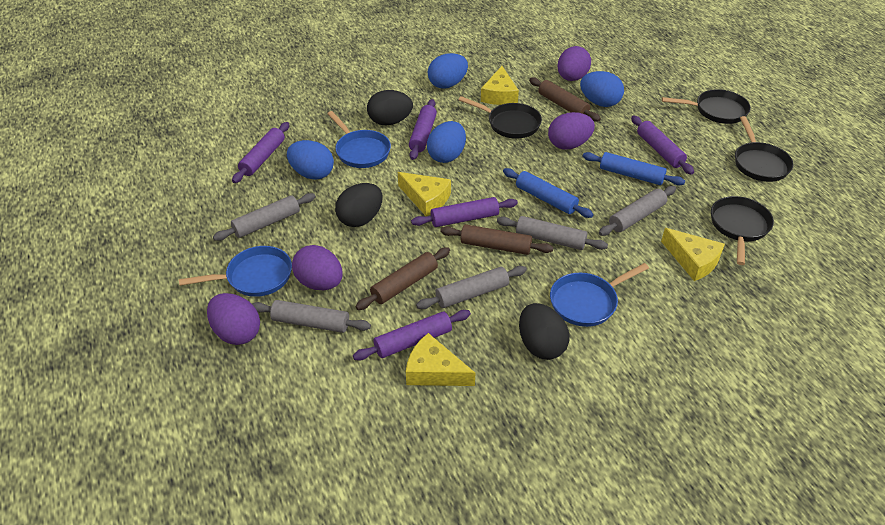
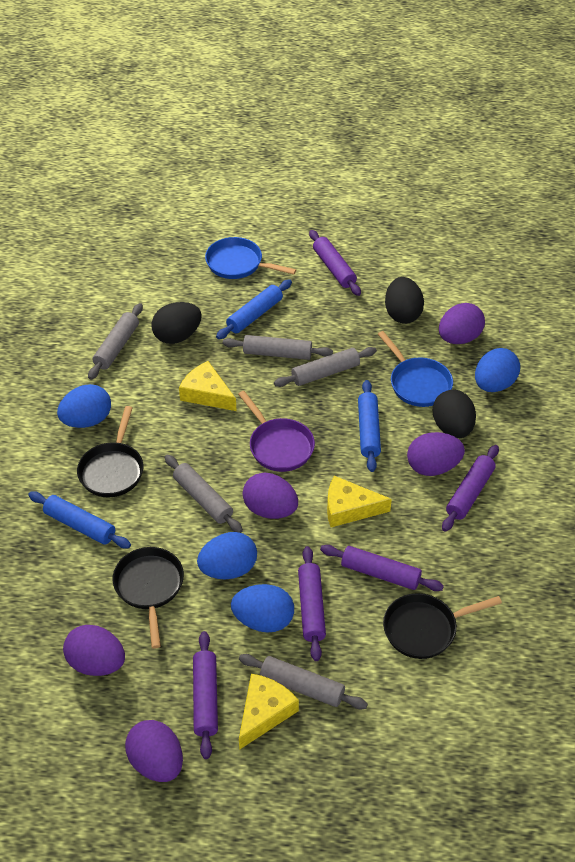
black pan: [459,96,542,139] [662,89,751,124] [711,196,774,265] [735,116,794,182] = 4 -> [77,406,144,497] [113,547,184,649] [383,593,502,659] = 3
blue pan: [179,246,292,297] [327,111,391,168] [550,263,649,327] = 3 -> [205,237,296,279] [378,331,453,407] = 2
blue rolling pin: [503,168,594,218] [582,152,685,185] = 2 -> [28,491,131,548] [216,279,292,339] [358,380,381,472] = 3
brown rolling pin: [355,247,450,310] [440,224,553,255] [529,77,601,122] = 3 -> none = 0
purple egg: [207,293,260,345] [292,245,343,290] [548,112,595,150] [557,46,591,81] = 4 -> [63,625,125,676] [125,720,183,782] [243,473,298,519] [407,432,465,476] [439,303,485,344] = 5
purple pan: none = 0 -> [238,391,315,472] = 1
yellow cheese: [398,172,451,216] [406,333,475,386] [481,66,519,105] [661,228,725,281] = 4 -> [179,361,237,411] [239,674,299,750] [327,476,392,527] = 3

